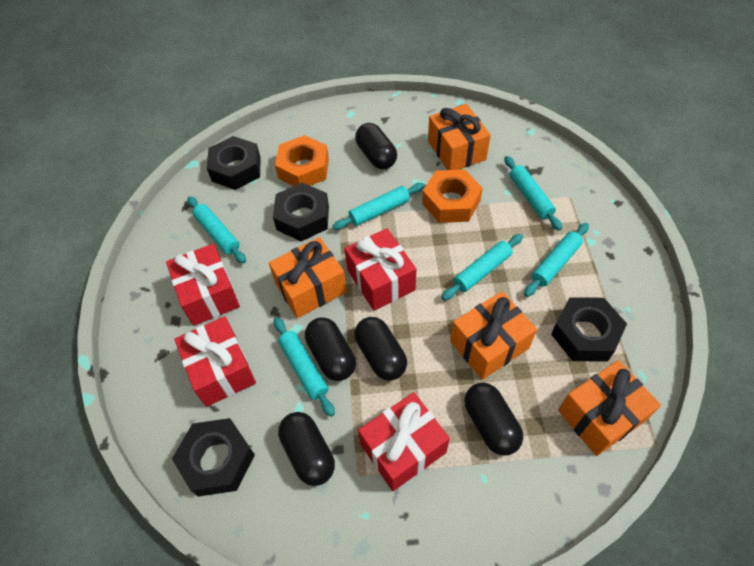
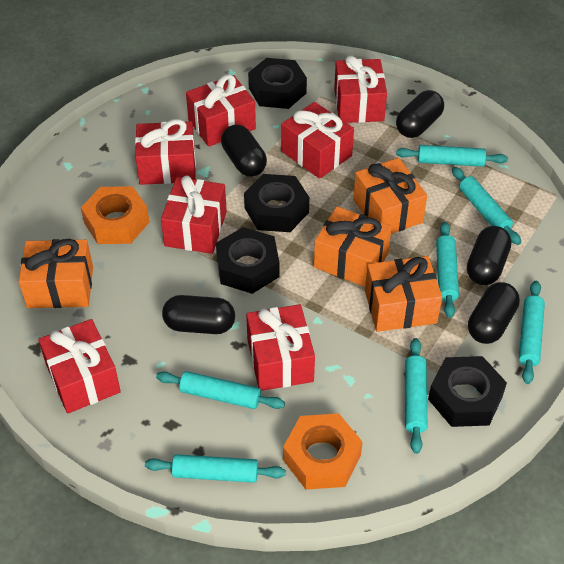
red gift: [166,244,240,326] [175,316,256,407] [344,228,416,311] [358,392,450,491] = 4 -> [38,319,121,414] [135,119,196,185] [161,176,227,254] [186,74,256,147] [246,304,315,391] [281,102,354,179] [334,56,387,123] = 7
turquoise rolling pin: [187,197,246,264] [274,317,335,417] [333,183,424,230] [441,234,523,300] [504,156,562,231] [524,223,589,297] = 6 -> [145,454,286,483] [156,371,285,409] [396,145,508,167] [405,338,427,454] [436,222,459,318] [452,167,521,245] [519,281,545,384] = 7

